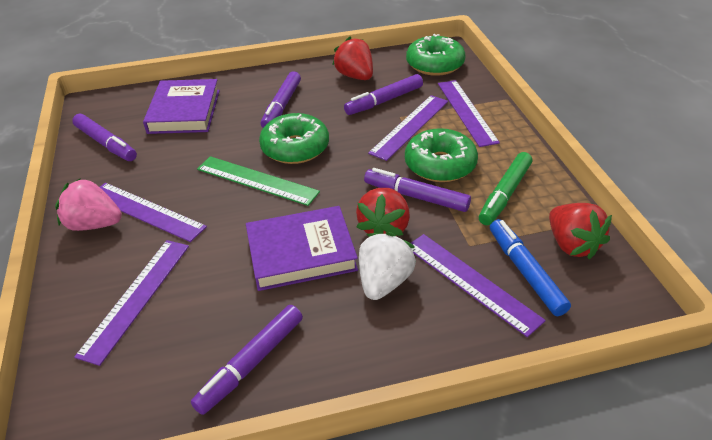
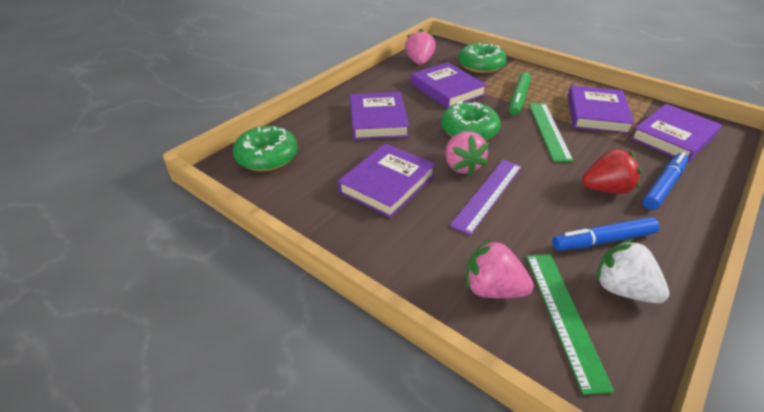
blue marker: [490,219,571,316] = 1 -> [552,217,659,251] [642,152,688,210] = 2
green ruler: [197,156,320,206] = 1 -> [526,254,614,395] [529,103,574,162] = 2
pink strawberry: [55,178,122,231] = 1 -> [405,29,436,65] [445,132,489,176] [466,238,534,298] = 3
purple book: [143,79,220,134] [246,206,358,291] = 2 -> [338,143,436,218] [350,92,409,140] [411,62,487,109] [568,85,635,134] [630,104,722,163] = 5
purple marker: [72,114,137,161] [191,305,303,415] [261,71,301,128] [344,74,423,115] [364,168,471,212] = 5 -> none = 0
purple ruler: [74,240,189,366] [100,183,207,242] [368,95,448,161] [411,234,546,337] [438,80,500,147] = 5 -> [450,160,522,235] = 1
red strawberry: [332,37,373,80] [356,188,410,236] [549,203,612,260] = 3 -> [582,148,641,194] = 1

